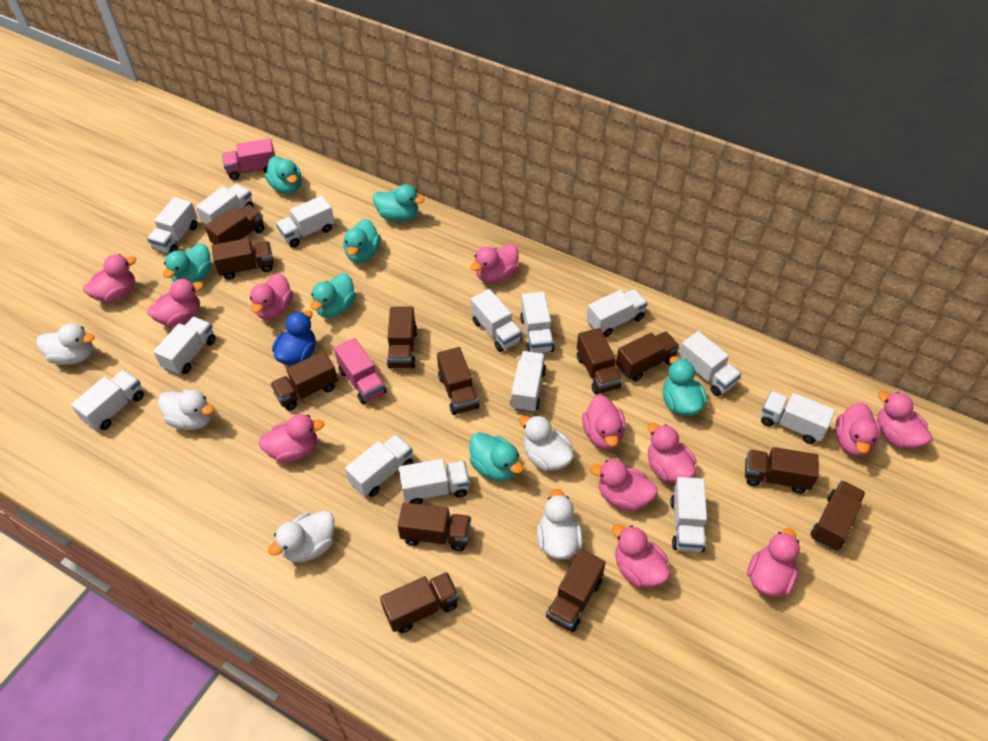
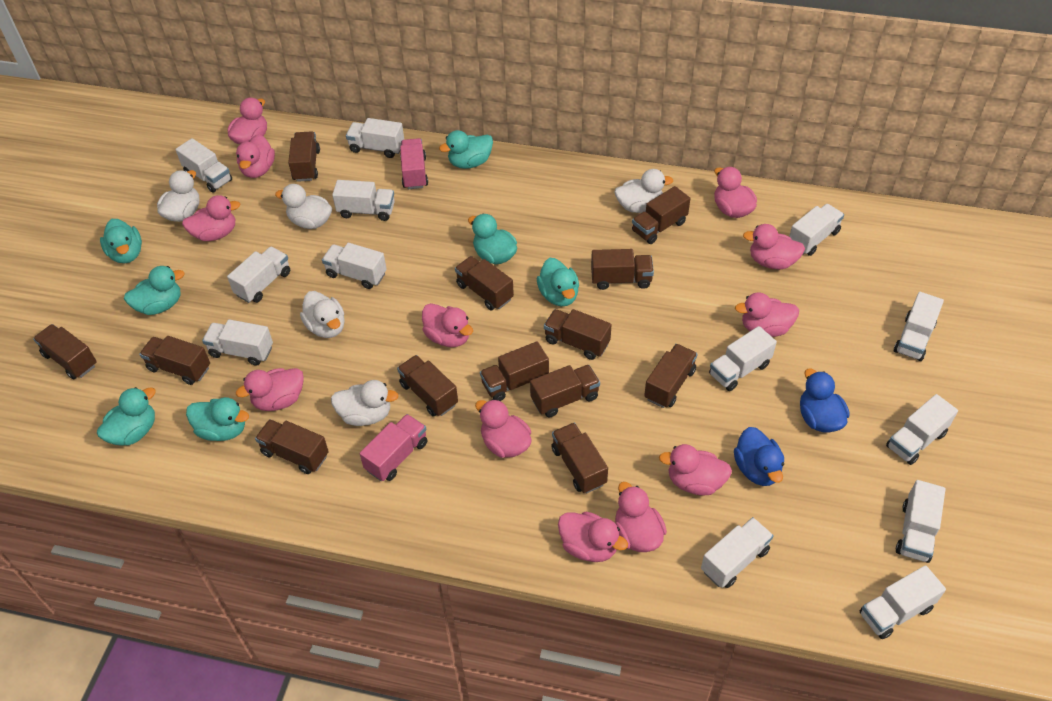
blue duck: [272,310,316,366] = 1 -> [734,427,784,486] [800,369,850,433] = 2
brown truck: [205,205,264,245] [212,238,274,280] [270,351,338,411] [380,572,459,633] [387,306,417,368] [398,502,471,551] [437,347,479,415] [546,549,606,632] [577,328,622,395] [616,331,680,381] [745,447,819,494] [811,480,865,551] = 12 -> [33,324,97,379] [139,336,210,385] [255,419,329,474] [288,131,320,182] [397,355,458,417] [455,256,514,310] [480,341,549,401] [530,365,600,417] [544,309,612,360] [551,423,608,493] [591,249,654,290] [632,186,691,244] [644,344,697,408] = 13
white truck: [71,370,144,430] [147,197,197,253] [153,317,216,375] [196,184,253,225] [276,196,335,247] [345,434,413,497] [399,459,470,504] [471,289,522,352] [510,351,546,413] [520,292,555,353] [587,289,648,337] [670,477,707,552] [679,331,742,396] [761,391,835,444] = 14 -> [175,138,232,193] [202,319,273,366] [227,247,290,303] [322,243,387,289] [332,180,395,221] [346,118,404,158] [701,517,774,588] [709,326,777,391] [789,204,844,256] [860,565,946,639] [886,394,958,465] [894,292,944,361] [896,480,946,563] = 13

